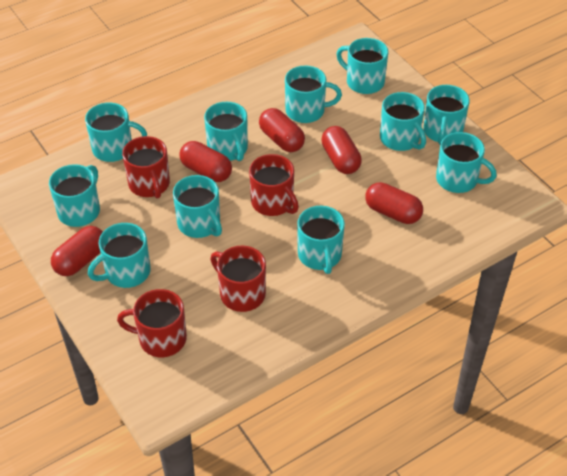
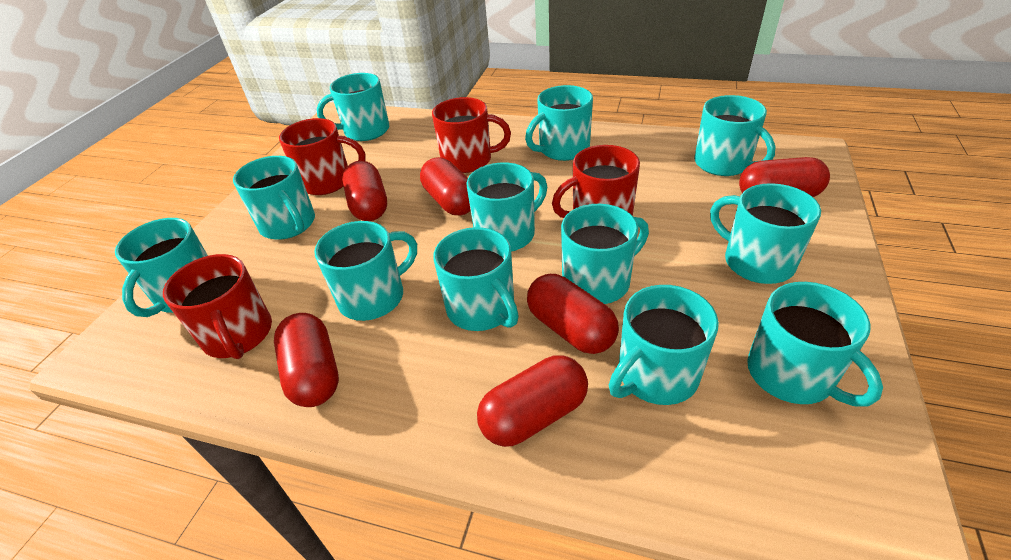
red capsule: [51,226,103,276] [179,141,232,182] [259,108,305,152] [321,126,362,174] [365,182,423,224] = 5 -> [274,313,339,407] [342,161,387,221] [420,157,471,215] [477,356,588,447] [527,274,619,354] [739,157,830,197] = 6
turquoise mug: [49,164,100,227] [85,103,147,162] [88,223,150,288] [173,175,222,238] [204,102,248,161] [285,66,342,123] [297,206,345,274] [336,38,388,94] [380,92,426,151] [424,85,470,144] [436,132,497,193] = 11 -> [115,218,208,317] [233,156,315,240] [314,221,417,321] [317,73,389,141] [433,227,519,331] [467,162,547,252] [525,85,593,161] [561,204,649,304] [609,285,719,405] [694,95,775,176] [710,183,821,284] [747,282,883,406] = 12

